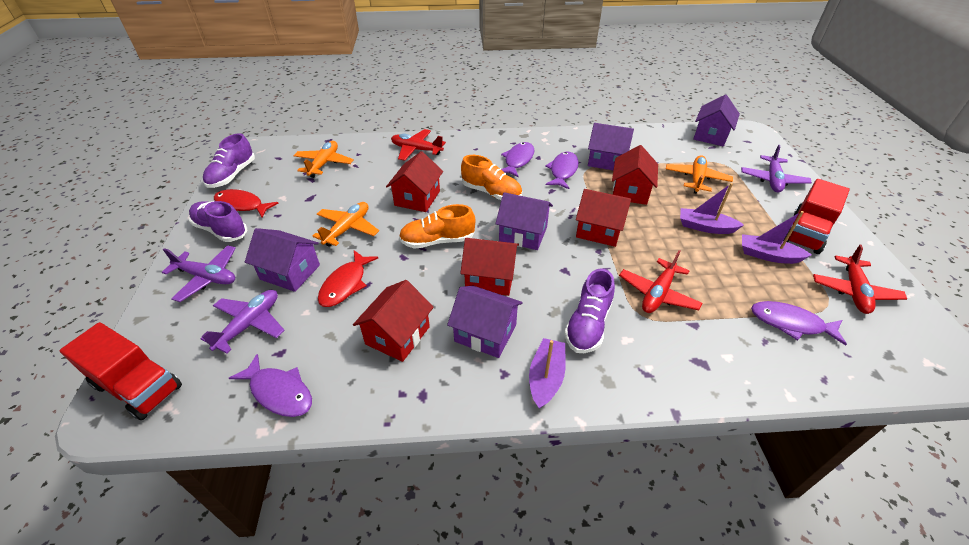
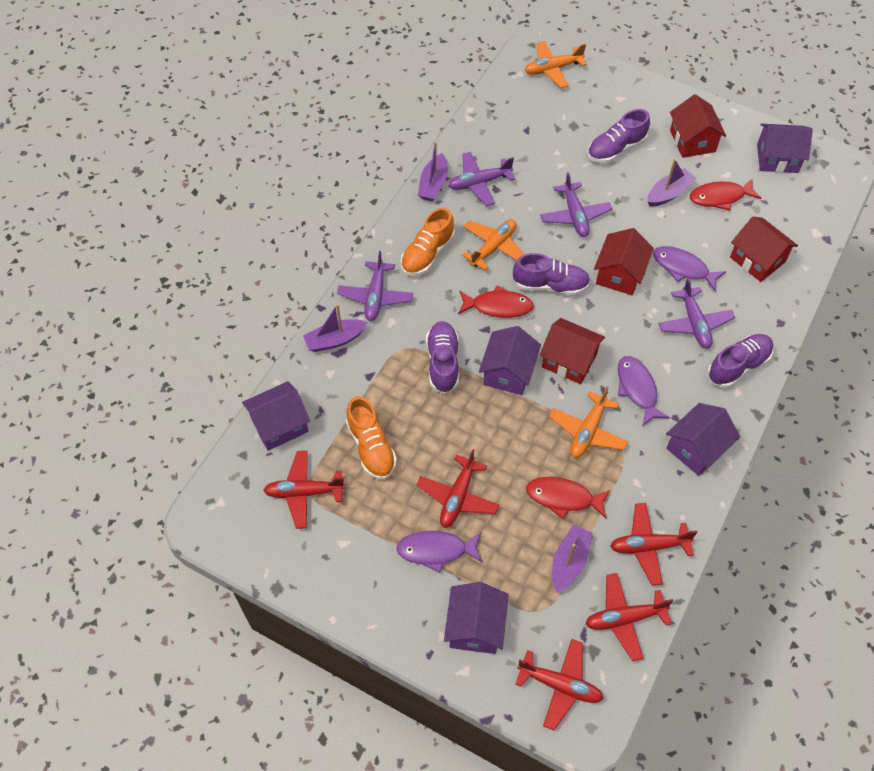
purple boat: [529,338,566,409] [680,183,744,234] [742,211,812,264] = 3 -> [303,304,368,352] [418,141,448,201] [552,525,593,592] [647,159,697,207] = 4
purple fish: [229,354,312,417] [501,142,534,177] [545,152,579,189] [751,301,847,346] = 4 -> [396,531,483,573] [618,356,670,426] [653,246,727,291] = 3
purple plane: [162,245,236,302] [201,290,285,354] [741,145,812,192] = 3 -> [337,251,413,321] [448,152,515,206] [540,172,612,237] [658,278,735,349] = 4
purple shoe: [189,201,247,242] [203,133,255,188] [564,268,615,353] = 3 -> [426,321,459,394] [513,253,590,295] [587,109,650,163] [707,334,773,388] = 4
red fish: [214,189,279,217] [318,250,378,307] = 2 -> [458,285,534,318] [526,477,610,519] [690,178,761,211] = 3
red house: [353,280,434,362] [386,151,443,212] [460,238,519,296] [576,189,631,247] [612,145,658,205] = 5 -> [539,318,605,384] [594,228,654,295] [670,94,726,158] [730,216,798,282] = 4
red plane: [391,129,446,161] [619,250,703,313] [813,245,907,314] = 3 -> [263,451,345,529] [416,449,499,528] [515,639,604,730] [586,573,673,661] [610,503,698,586] = 5
red truck: [60,322,182,420] [783,179,850,254] = 2 -> none = 0

